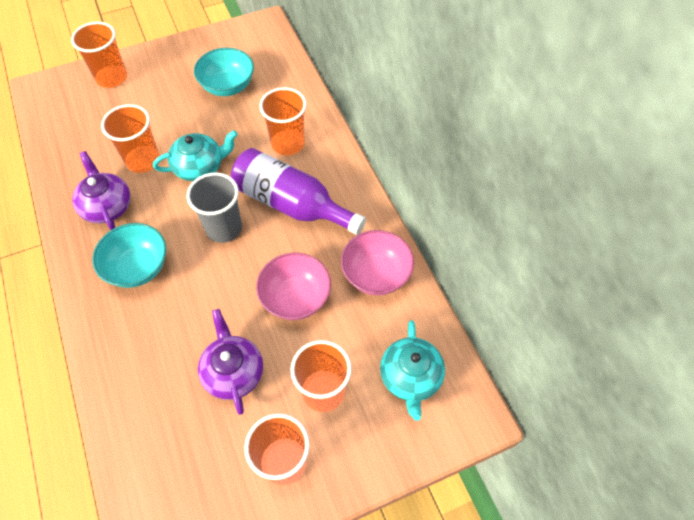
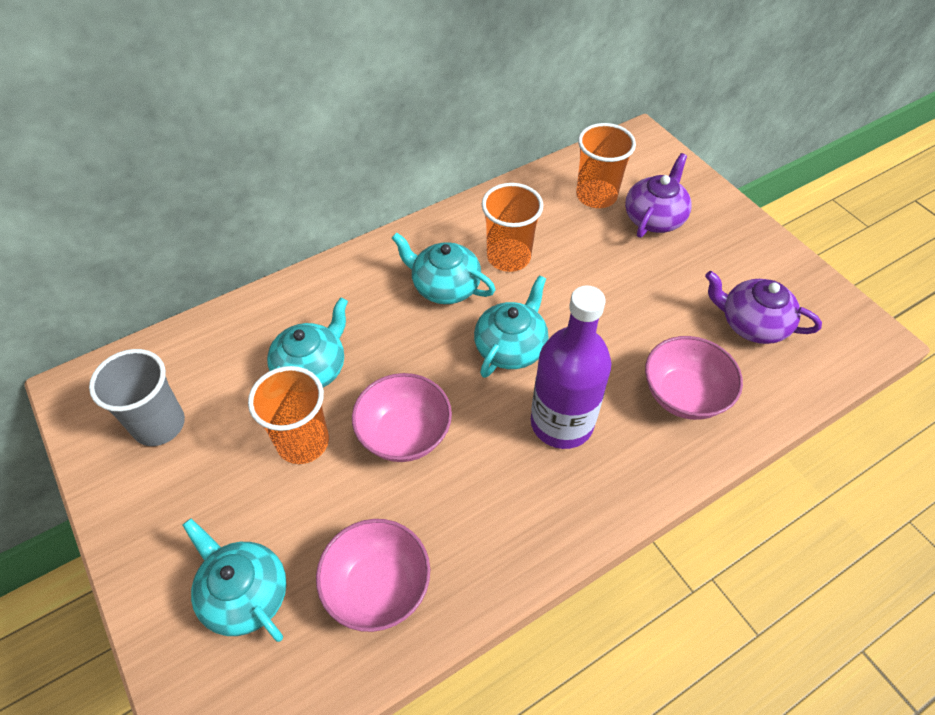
orange cup: [71,22,127,88] [101,104,160,173] [244,413,310,486] [259,87,307,156] [290,340,352,412] = 5 -> [248,366,329,464] [482,183,543,272] [576,123,636,208] = 3
pink bowl: [256,253,331,320] [341,230,414,295] = 2 -> [316,519,430,632] [352,373,452,462] [645,336,743,420] = 3
turquoise bowl: [92,223,166,288] [194,48,254,96] = 2 -> none = 0
turquoise teapot: [153,130,238,181] [380,320,445,421] = 2 -> [183,518,287,642] [267,297,348,388] [392,232,496,304] [474,275,548,378] = 4

